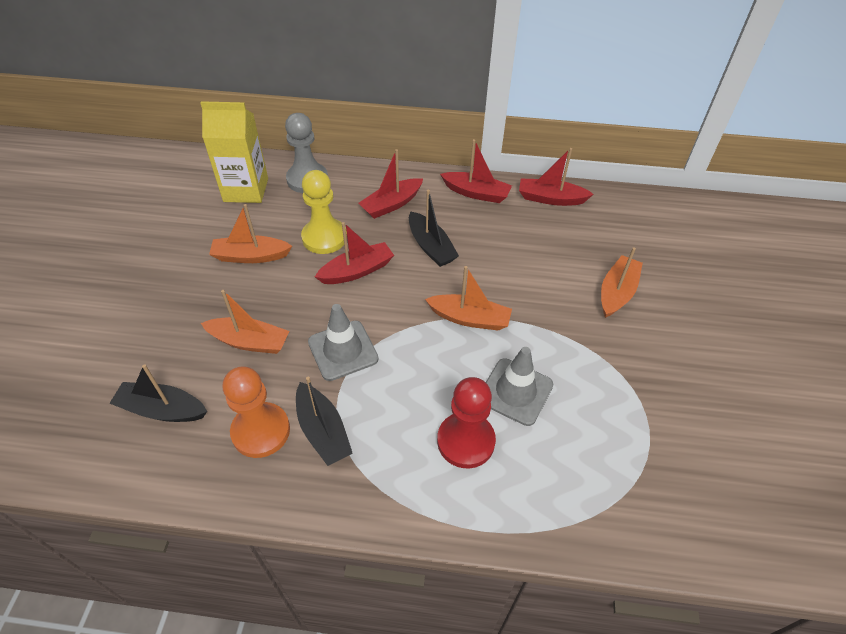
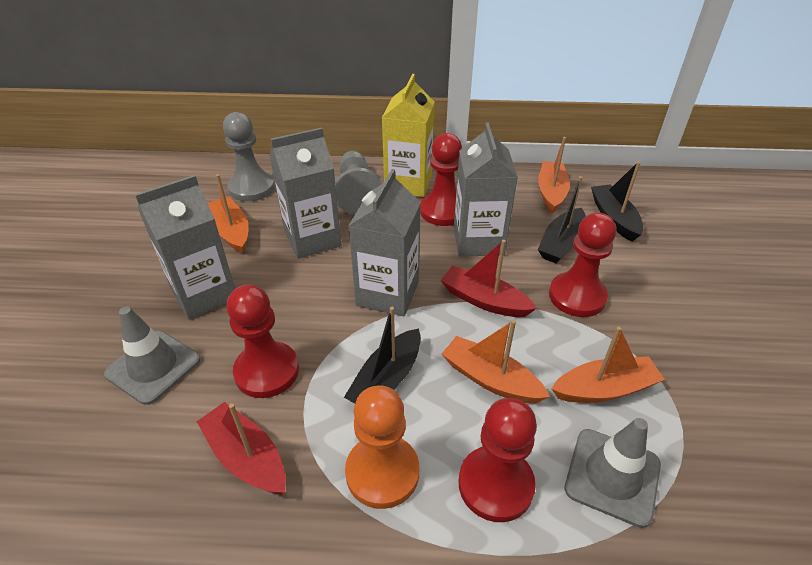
grey carton: none = 0 -> [135,175,235,319] [270,128,342,259] [348,169,421,316] [454,123,518,257] = 4
grey pawn: [285,113,328,193] = 1 -> [223,112,275,202] [335,151,381,215] = 2
red boat: [315,222,394,284] [358,149,423,219] [440,139,512,203] [519,148,594,206] = 4 -> [197,402,286,495] [440,240,537,317] = 2
red pawn: [437,377,496,468] = 1 -> [226,285,299,398] [420,133,462,226] [458,398,537,522] [549,213,617,317] = 4
yellow pawn: [301,170,347,254] = 1 -> none = 0

